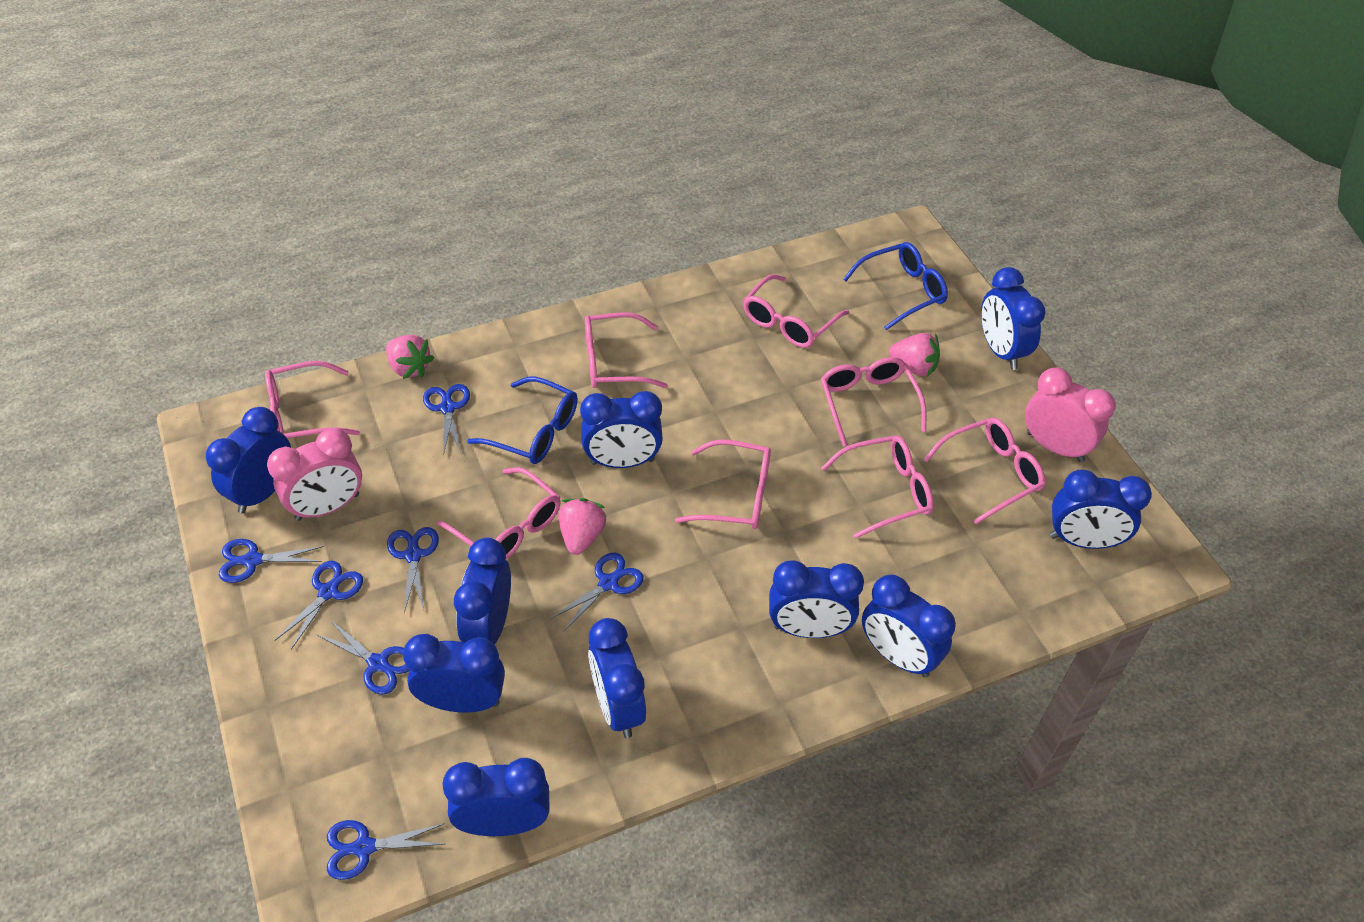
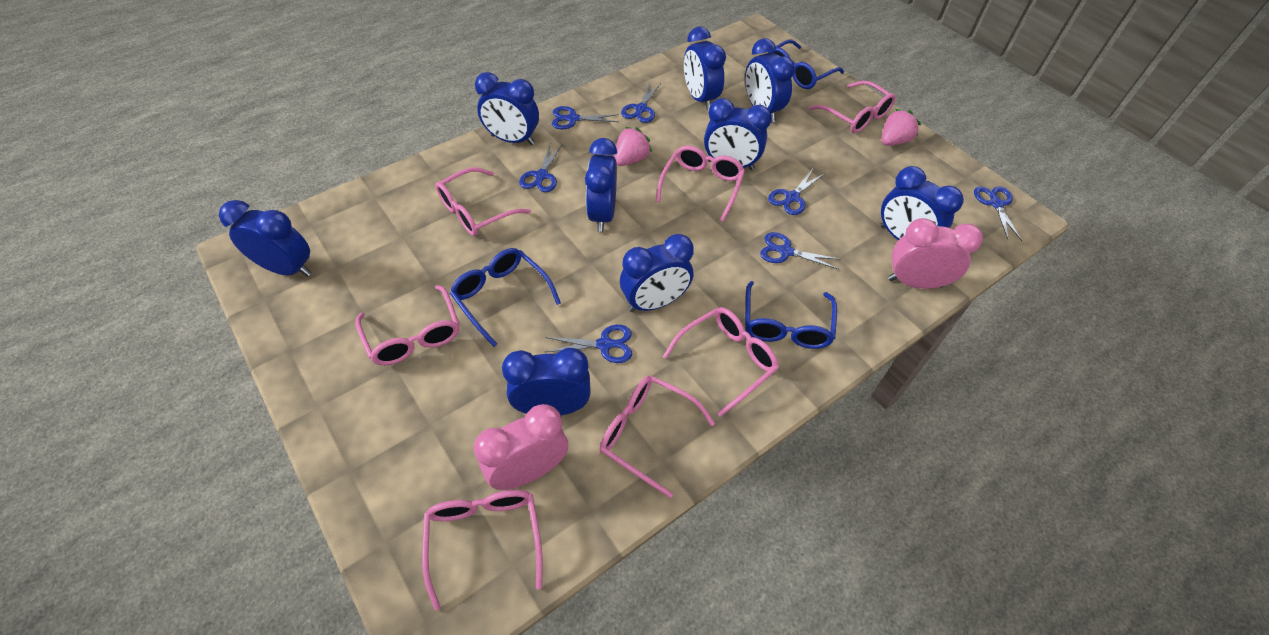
blue clock: [206,407,291,514] [403,634,505,713] [442,758,550,836] [454,538,511,645] [580,391,663,468] [588,618,646,738] [769,560,864,638] [862,574,956,677] [981,267,1045,370] [1050,470,1152,549] = 10 -> [219,200,311,277] [475,72,539,145] [502,348,591,415] [585,138,617,232] [620,234,694,312] [684,27,726,110] [704,98,772,170] [745,38,795,122] [880,166,964,240] = 9
blue glasses: [467,377,578,464] [843,242,948,330] = 2 -> [450,248,561,347] [745,281,837,349] [769,39,844,89] = 3
pink glasses: [265,361,360,438] [437,467,561,559] [585,312,668,388] [675,439,771,529] [743,274,849,348] [821,357,927,446] [821,435,934,539] [923,418,1045,524] = 8 -> [356,285,459,365] [422,490,543,611] [435,167,531,236] [600,376,715,498] [656,146,745,222] [663,307,779,417] [809,81,896,133] = 7
pink strawberry: [386,335,434,379] [558,498,607,555] [889,333,940,377] = 3 -> [615,127,652,166] [882,109,921,146] = 2

